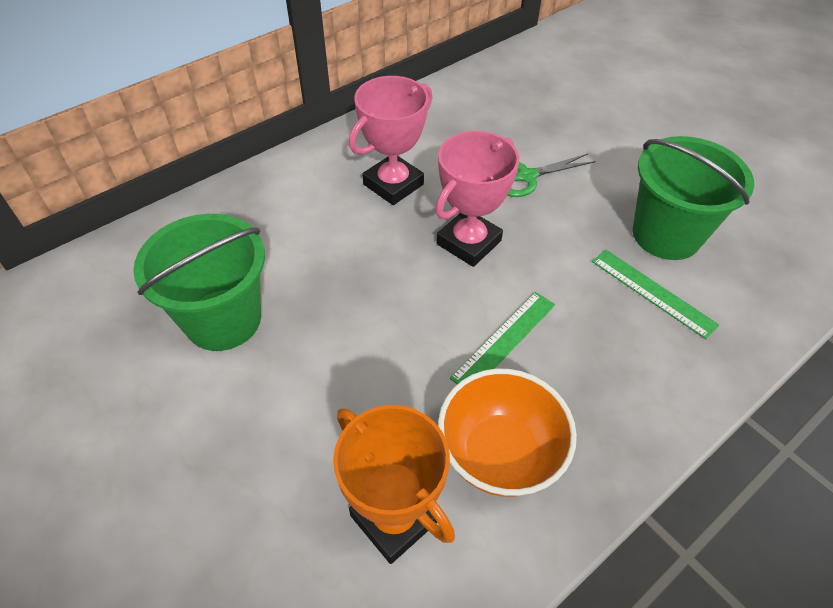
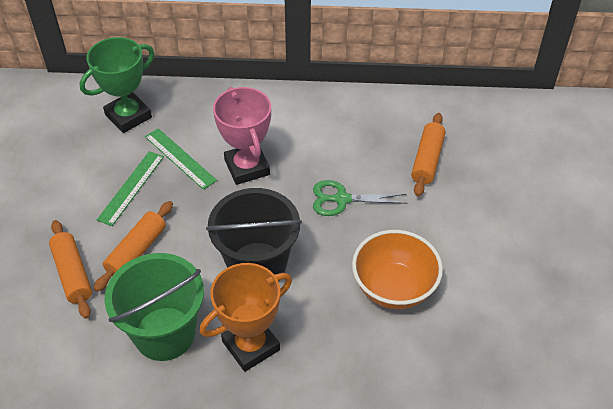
black bucket: none = 0 -> [206,188,302,282] = 1
green bucket: [133,214,265,351] [633,136,754,260] = 2 -> [105,253,204,361] = 1
green trophy: none = 0 -> [80,37,154,133] = 1
orange rolling pin: none = 0 -> [49,220,92,319] [94,201,173,292] [411,113,445,196] = 3
pink trophy: [349,76,432,205] [435,131,519,267] = 2 -> [213,87,271,185] = 1

